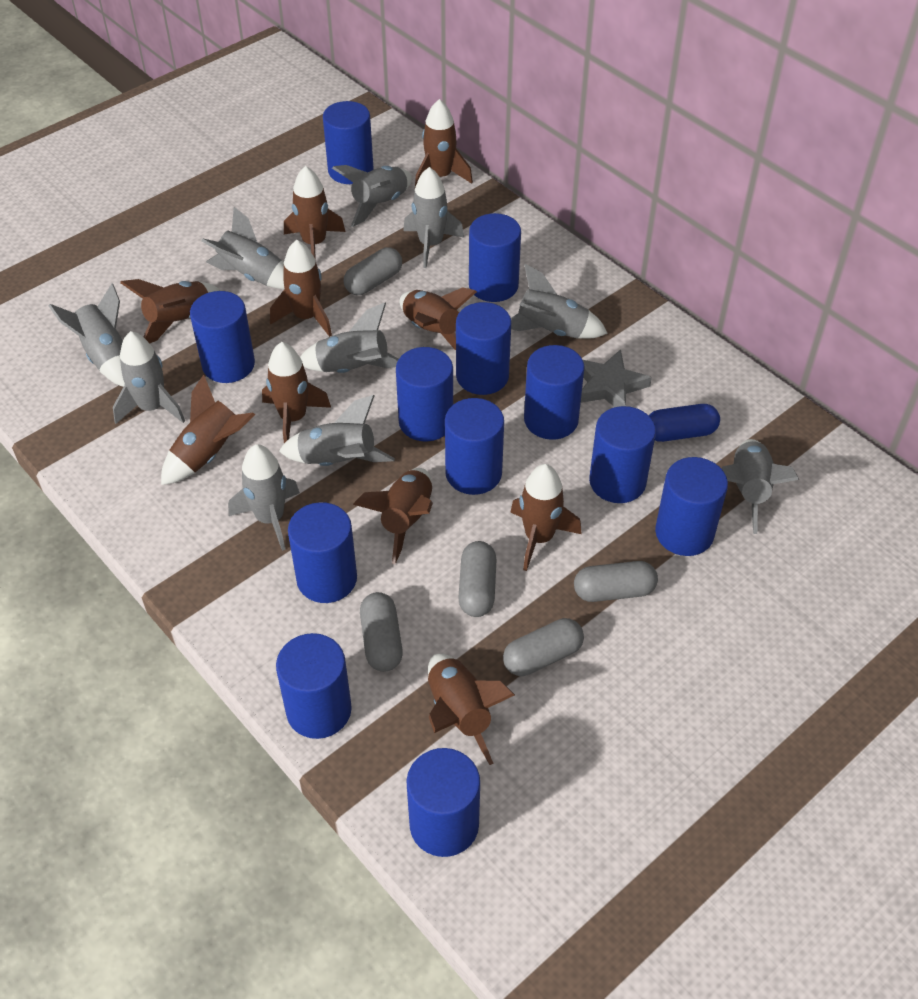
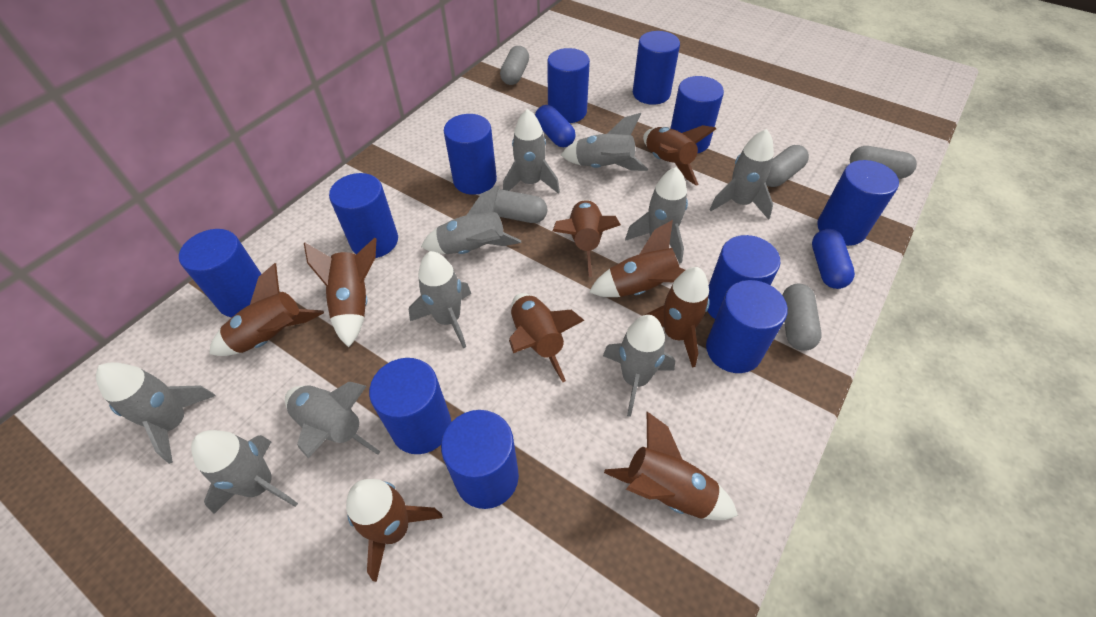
blue capsule: [649,404,720,442] = 1 -> [535,105,576,147] [812,229,855,289] = 2
blue cylinder: [190,291,255,383] [276,633,352,739] [288,502,357,603] [323,101,374,184] [396,347,453,442] [407,748,480,857] [445,398,504,495] [456,302,511,395] [469,213,521,302] [524,345,585,440] [589,406,656,503] [655,457,728,556] = 12 -> [179,229,261,317] [329,173,398,258] [369,358,451,454] [441,410,519,509] [444,114,497,195] [547,48,590,123] [633,31,680,105] [670,76,724,154] [706,280,788,373] [707,235,780,319] [817,160,899,246] = 11
brown rocket: [120,279,221,344] [161,375,255,485] [262,342,331,443] [270,240,332,337] [284,166,345,260] [353,468,433,564] [400,287,477,350] [415,99,473,187] [428,653,515,765] [511,464,582,571] = 10 -> [209,263,324,356] [304,238,376,347] [346,479,443,582] [509,293,584,382] [553,200,621,277] [589,220,685,297] [604,412,738,520] [643,125,716,186] [645,267,710,368] = 9
grey star: [581,349,652,407] = 1 -> none = 0

